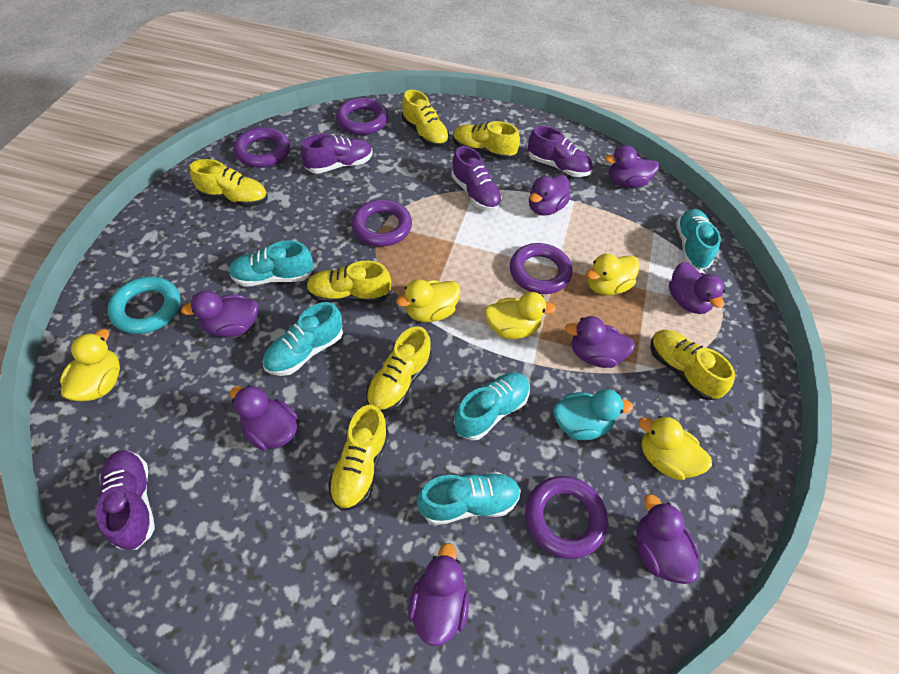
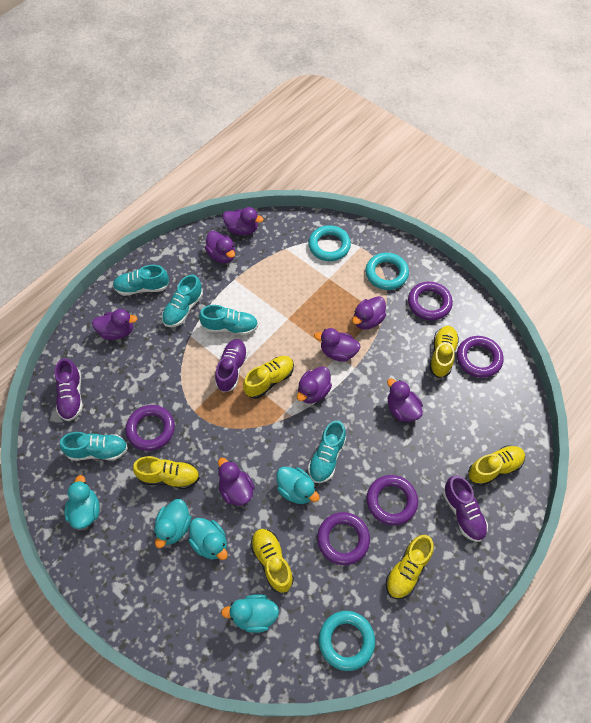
purple shoe: [96,450,155,550] [301,134,373,174] [451,146,502,211] [528,126,593,177] = 4 -> [55,358,83,421] [215,339,248,392] [443,476,488,542] = 3
turquoise duck: [553,389,633,440] = 1 -> [64,475,100,529] [154,499,191,548] [188,518,228,560] [221,594,279,633] [276,467,320,504] = 5
turquoise ring: [108,277,181,334] = 1 -> [308,225,351,261] [319,611,375,671] [366,253,409,290] = 3
yellow duck: [60,329,120,401] [396,279,461,322] [485,292,556,339] [586,254,640,295] [639,416,712,480] = 5 -> none = 0
yellow shoe: [190,159,268,207] [306,261,391,303] [328,405,389,511] [366,326,432,413] [402,90,449,147] [453,121,520,160] [650,330,735,401] = 7 -> [133,456,200,489] [243,356,294,399] [250,529,294,593] [386,535,434,599] [429,326,459,378] [468,445,525,486] = 6

